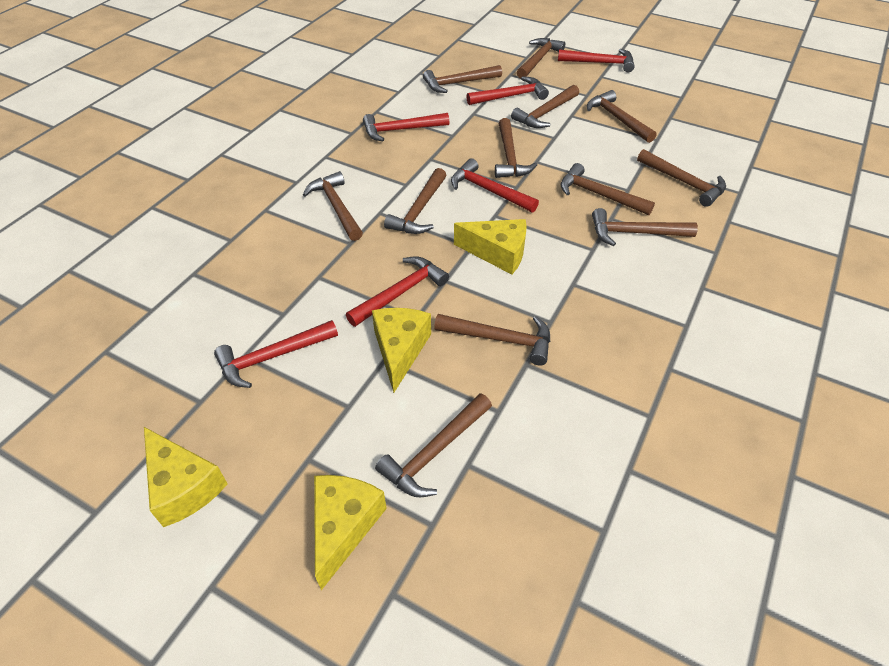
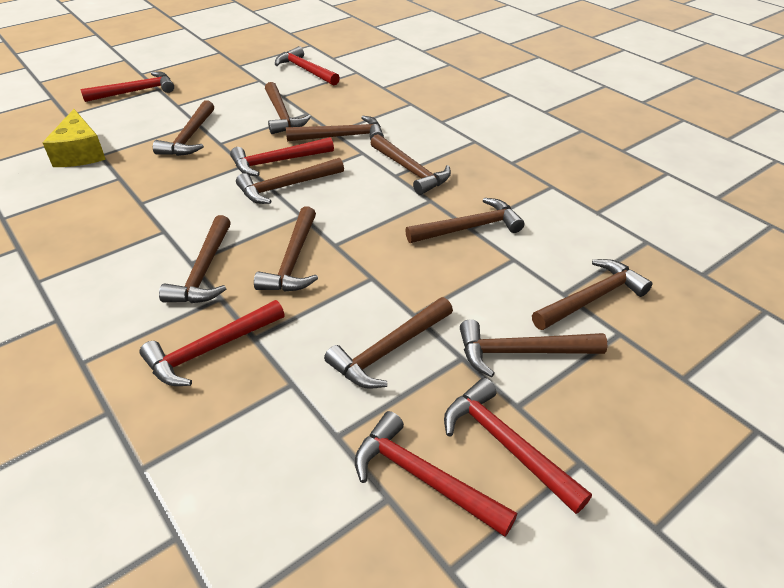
brown hammer: [303,171,363,241] [375,393,492,497] [384,168,446,234] [423,65,502,93] [434,314,550,366] [495,118,537,178] [511,85,579,128] [517,38,565,79] [561,163,655,215] [587,90,657,143] [592,208,698,246] [637,149,726,207] = 12 -> [153,100,214,156] [159,215,231,303] [236,158,344,204] [254,206,318,292] [265,82,311,134] [286,116,384,141] [324,297,453,389] [371,134,451,195] [405,198,524,243] [460,319,607,377] [532,259,652,330] = 11
yellow cheese: [144,427,228,527] [314,475,387,590] [372,308,431,393] [454,219,527,275] = 4 -> [43,109,106,167] = 1

